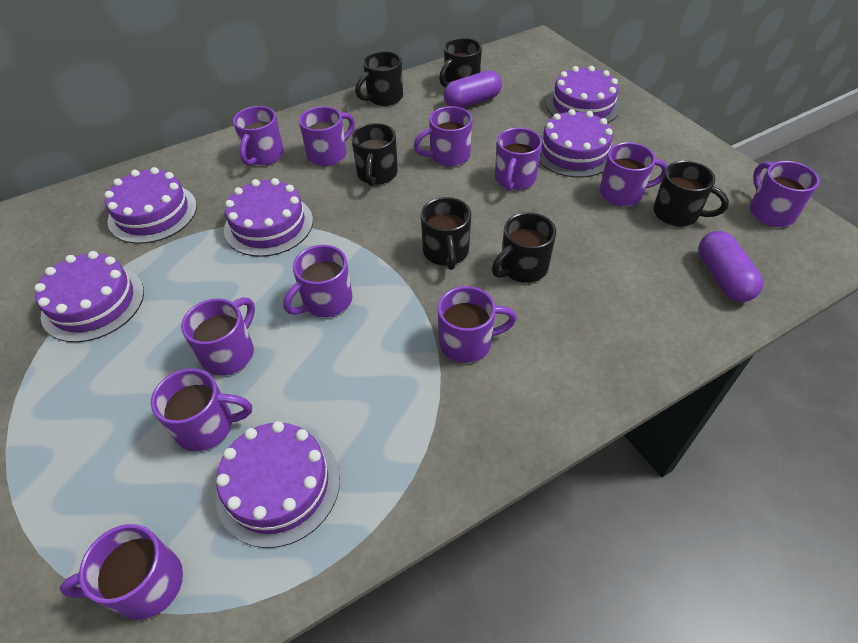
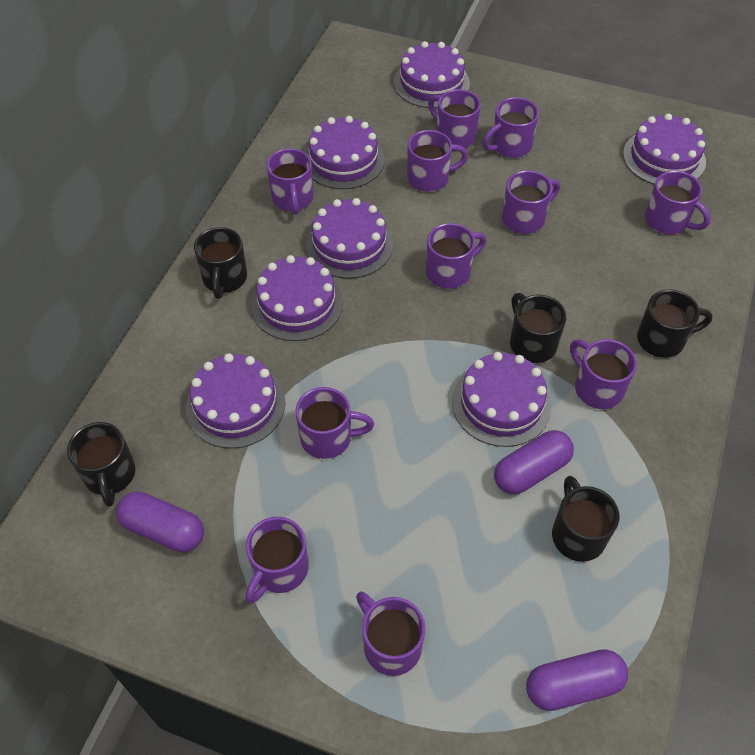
black mug: [351,123,398,186] [355,51,403,106] [421,197,471,270] [439,38,482,87] [492,212,556,283] [653,161,729,227] = 6 -> [67,422,135,507] [194,227,247,299] [510,293,566,363] [552,476,619,562] [637,290,713,358] = 5
purple cake: [34,251,144,342] [104,167,197,244] [215,421,340,548] [224,178,313,257] [539,109,613,178] [546,66,621,123] = 6 -> [186,353,286,449] [251,255,343,341] [305,116,385,189] [306,198,393,279] [394,41,470,108] [452,352,552,447] [623,113,706,185] = 7
purple capsule: [444,70,502,108] [698,231,763,302] = 2 -> [116,492,204,552] [494,430,574,494] [526,649,628,711] = 3

